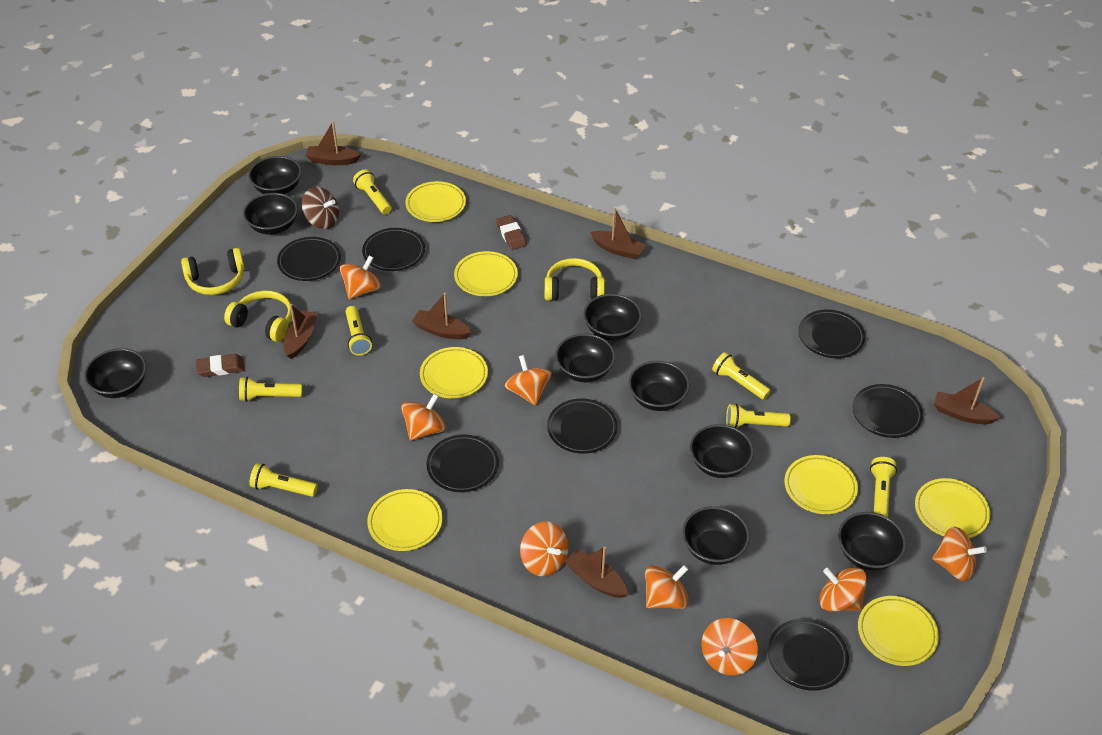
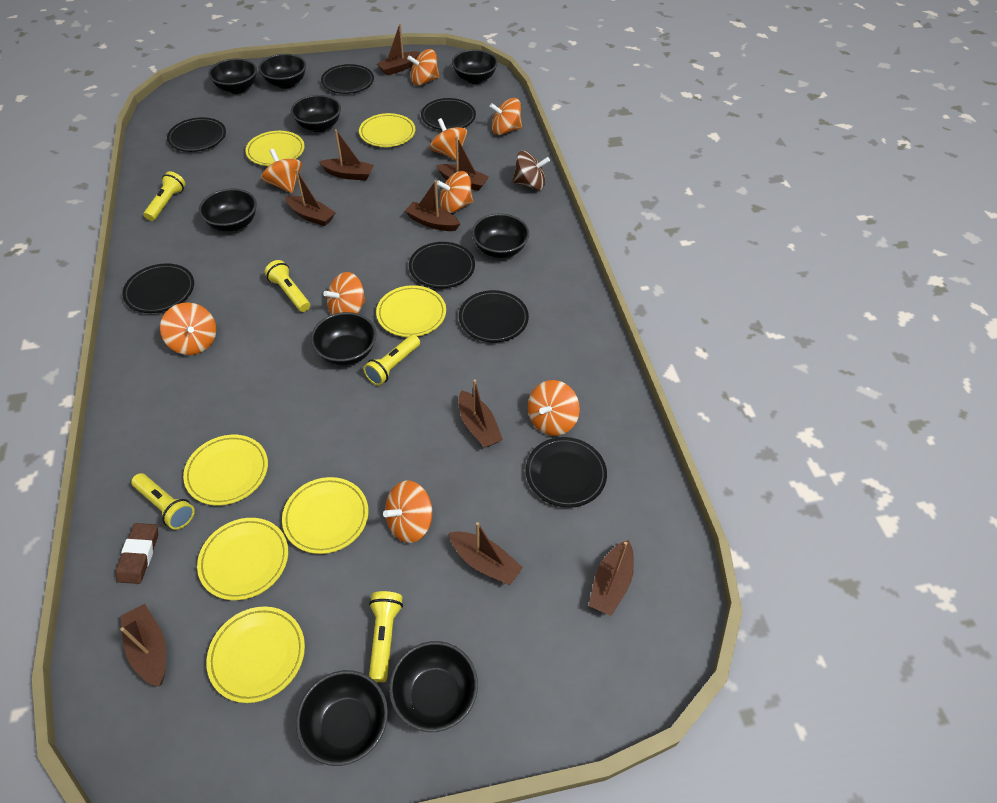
brown boat: [284,304,318,359] [306,121,361,165] [412,293,472,339] [565,547,628,598] [590,208,646,259] [934,377,1001,424] = 6 -> [120,604,166,687] [285,169,336,226] [319,129,374,181] [377,24,420,76] [405,180,460,231] [436,136,489,191] [449,522,523,585] [459,380,503,448] [589,540,634,616] = 9
brown eraser: [196,354,244,377] [496,215,527,250] = 2 -> [116,523,158,584] = 1
orange spinning top: [340,255,381,299] [401,394,446,441] [505,355,552,406] [520,522,568,576] [645,565,689,609] [701,618,758,676] [819,567,867,612] [932,527,987,581] = 8 -> [160,302,216,355] [261,149,302,193] [323,272,366,315] [383,481,432,543] [407,49,440,86] [430,118,467,160] [437,171,473,213] [490,98,522,135] [528,380,580,436] = 9
yellow flashlight: [239,377,302,402] [249,463,318,497] [346,306,372,356] [353,169,392,214] [712,352,771,400] [726,404,791,428] [870,457,897,517] = 7 -> [131,473,195,530] [144,171,186,221] [265,260,310,312] [363,335,420,385] [369,591,403,682] = 5
yellow headphones: [181,248,244,295] [224,291,292,342] [545,258,605,301] = 3 -> none = 0

